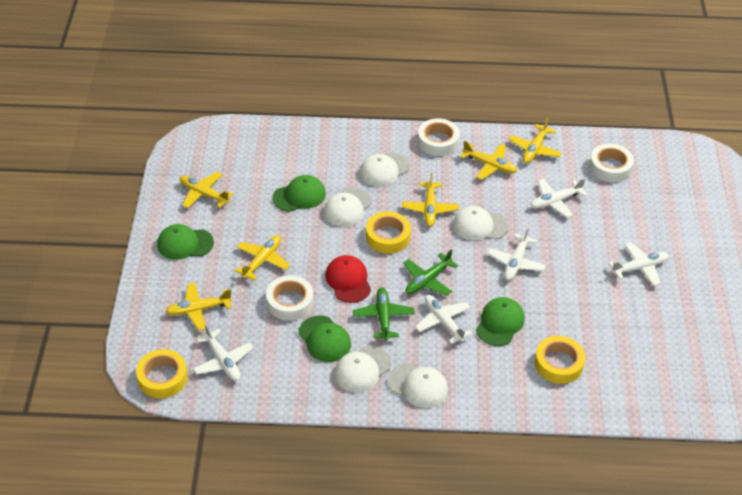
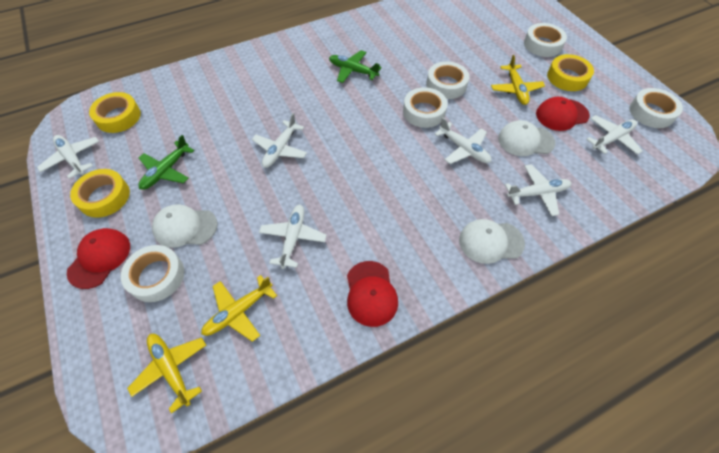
green cap: [157,224,214,260] [272,175,326,212] [298,315,351,362] [476,297,525,346] = 4 -> none = 0
red cap: [325,255,371,303] = 1 -> [67,228,130,289] [347,261,398,327] [536,97,590,131] = 3
white cap: [324,188,371,227] [334,346,391,393] [360,152,409,187] [388,364,448,408] [453,206,509,241] = 5 -> [152,204,218,248] [459,219,525,264] [498,120,555,156] = 3
white plane: [193,324,253,381] [415,295,472,344] [487,227,546,280] [530,178,587,218] [608,242,669,286] = 5 -> [37,135,99,179] [252,113,307,168] [259,205,327,269] [435,117,491,164] [505,164,571,216] [586,115,642,155] = 6
white tape: [266,275,314,321] [418,118,460,156] [589,144,634,182] = 3 -> [121,245,184,302] [403,87,448,128] [426,61,469,99] [524,23,567,57] [629,88,683,128] = 5
yellow plane: [165,283,232,331] [180,172,234,208] [235,235,290,280] [402,173,459,227] [460,141,517,180] [509,118,562,163] = 6 -> [127,334,206,414] [201,275,277,342] [491,55,545,105] = 3

